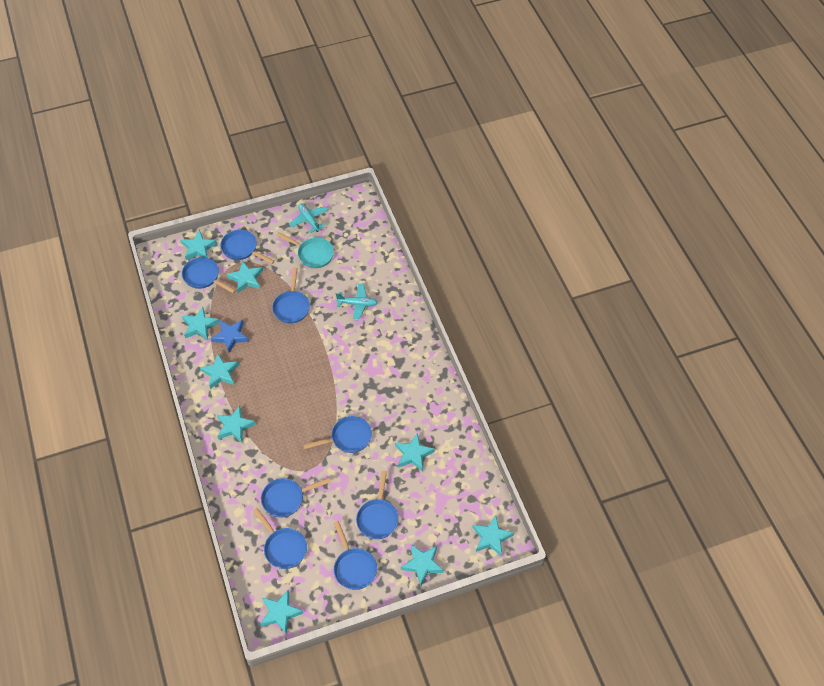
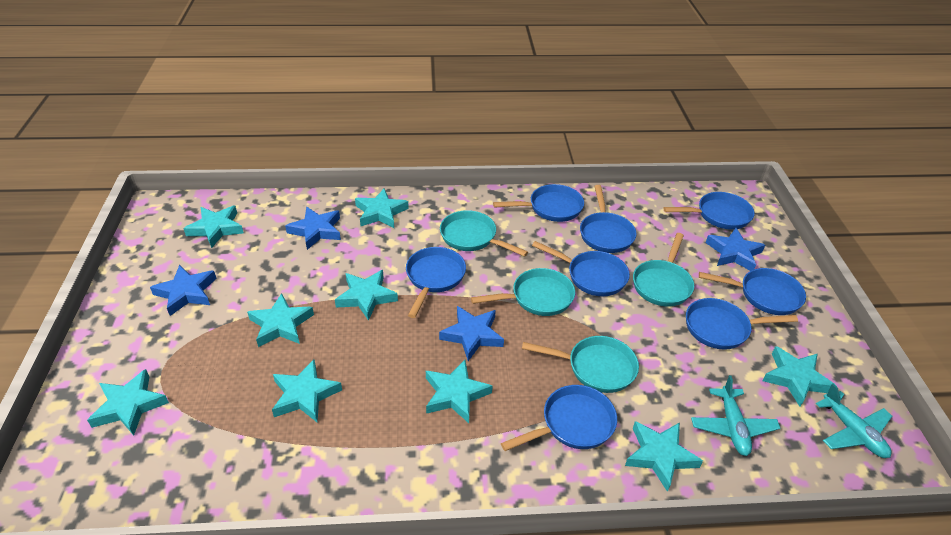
blue star: [210,320,249,353] = 1 -> [150,265,217,316] [285,207,341,250] [439,306,504,361] [705,228,765,271] = 4
turquoise pan: [277,232,334,268] = 1 -> [440,210,528,257] [471,268,575,316] [522,336,639,393] [633,233,694,307] = 4

